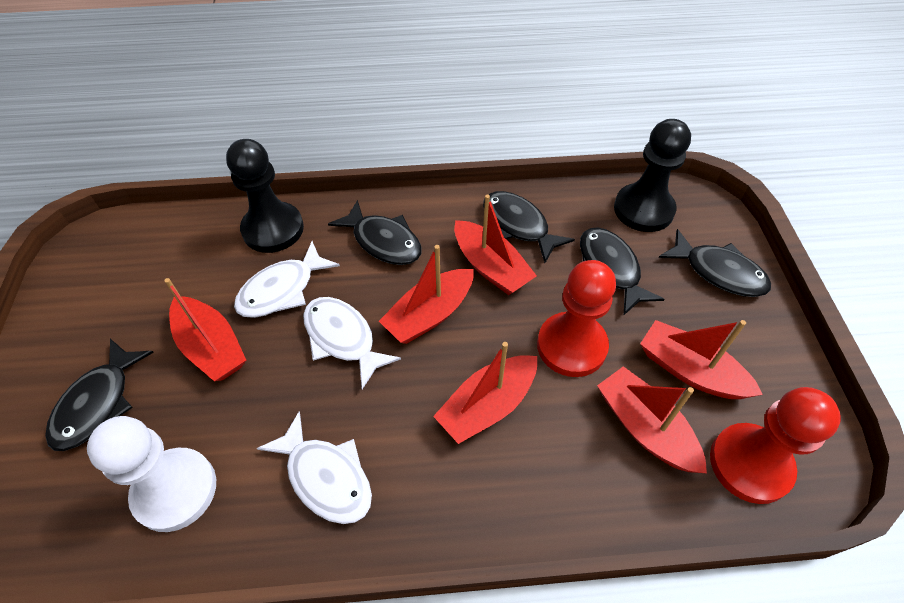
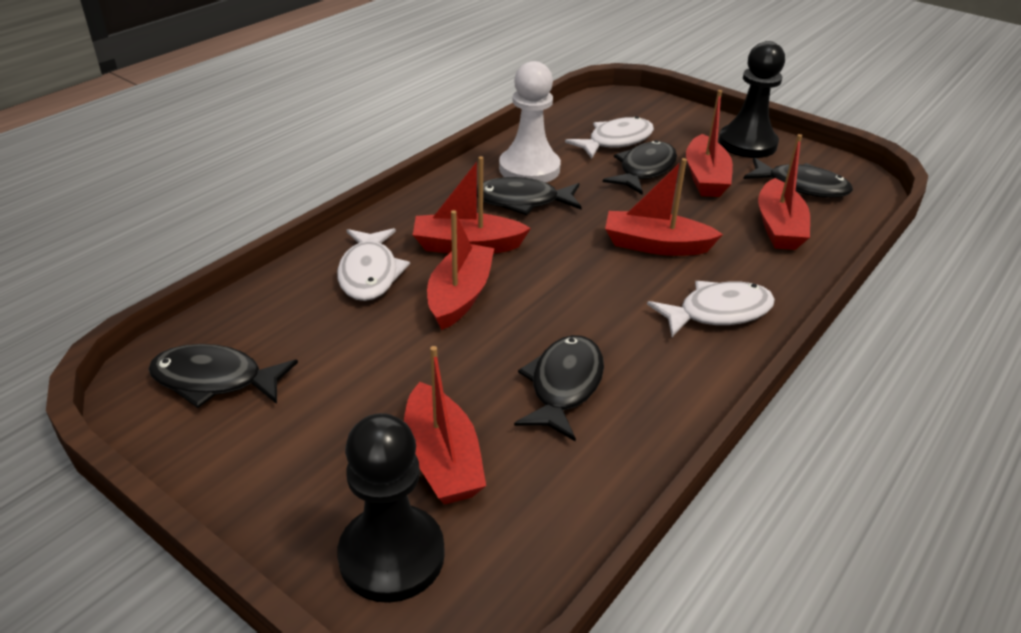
red pawn: [537,260,616,377] [710,387,841,504] = 2 -> none = 0

